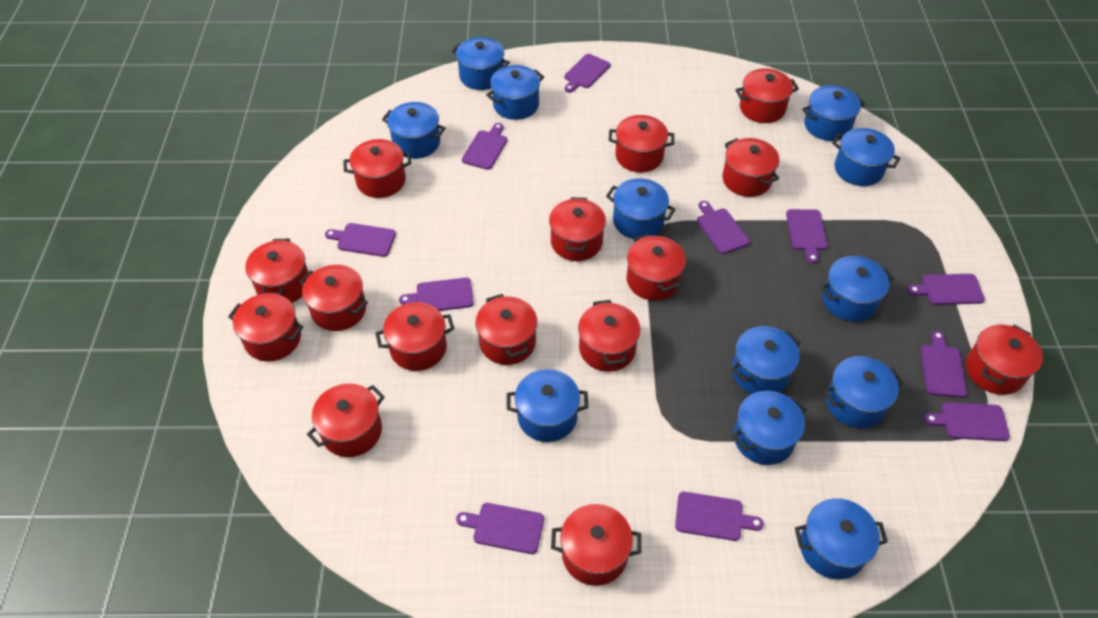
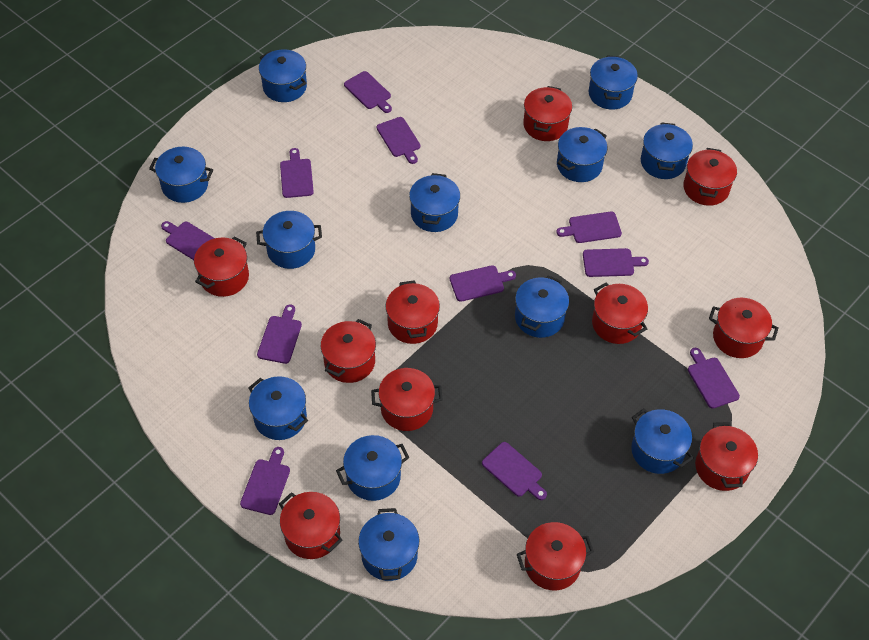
red pot: [228,293,304,362] [245,239,309,303] [300,265,368,331] [307,383,385,457] [343,139,411,198] [375,302,455,371] [475,294,537,365] [549,197,606,261] [551,504,641,586] [578,300,640,372] [609,115,674,172] [627,234,686,301] [722,138,779,197] [735,68,799,123] [966,325,1043,395] = 15 -> [194,236,249,297] [279,492,343,559] [321,319,376,383] [371,368,443,431] [386,280,440,344] [517,522,594,590] [523,86,572,141] [592,283,648,344] [683,148,737,206] [695,422,758,491] [709,298,779,358] = 11

